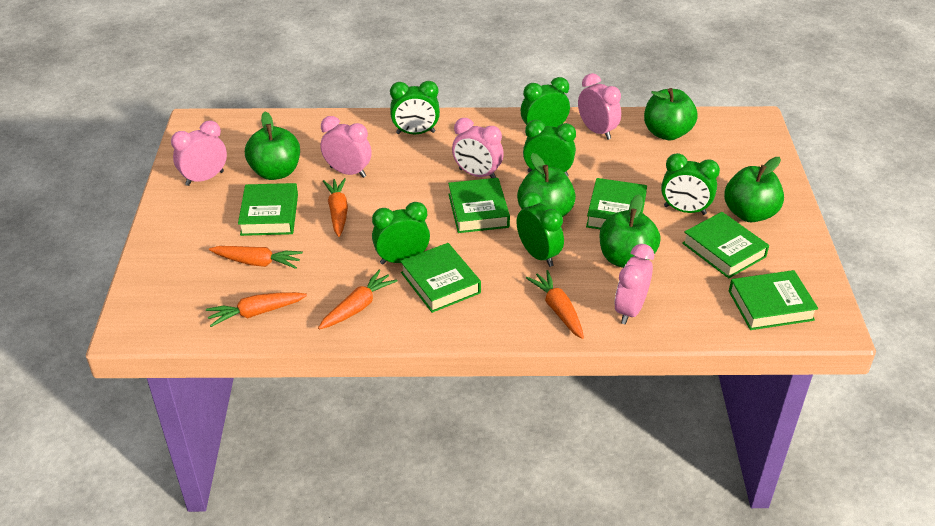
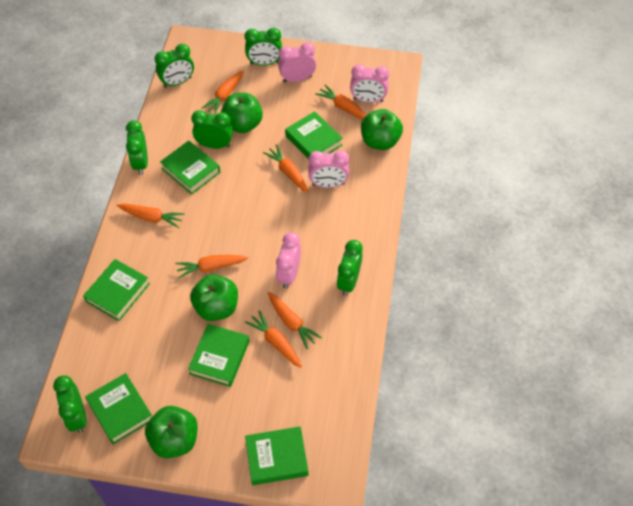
green apple: [245,112,300,180] [517,153,576,217] [600,194,661,268] [644,88,698,140] [724,157,784,222] = 5 -> [145,406,198,458] [190,274,238,321] [221,93,263,133] [361,109,403,150] = 4
orange carrot: [206,292,307,327] [209,246,303,269] [318,270,397,329] [323,178,348,237] [526,270,584,339] = 5 -> [117,203,185,228] [175,255,248,279] [202,71,244,115] [245,310,302,368] [263,145,308,193] [268,292,322,349] [315,84,366,120] = 7
pink clock: [171,120,227,186] [320,116,372,178] [452,118,504,178] [578,73,621,140] [614,244,654,324] = 5 -> [276,232,301,289] [278,42,316,82] [308,150,349,188] [350,64,389,103] = 4

